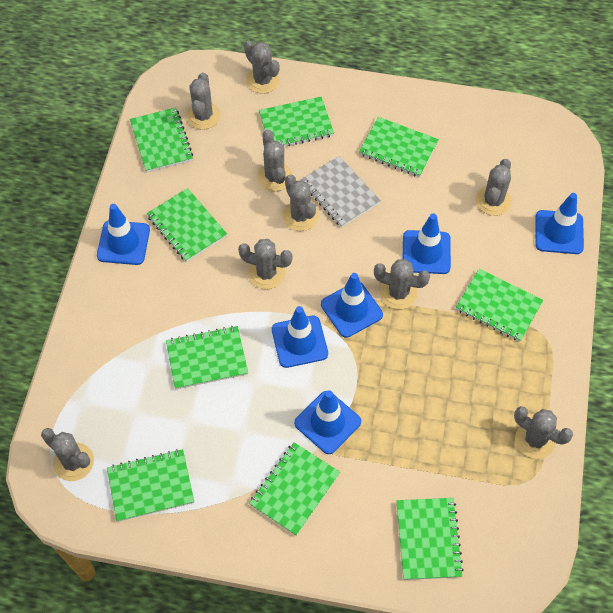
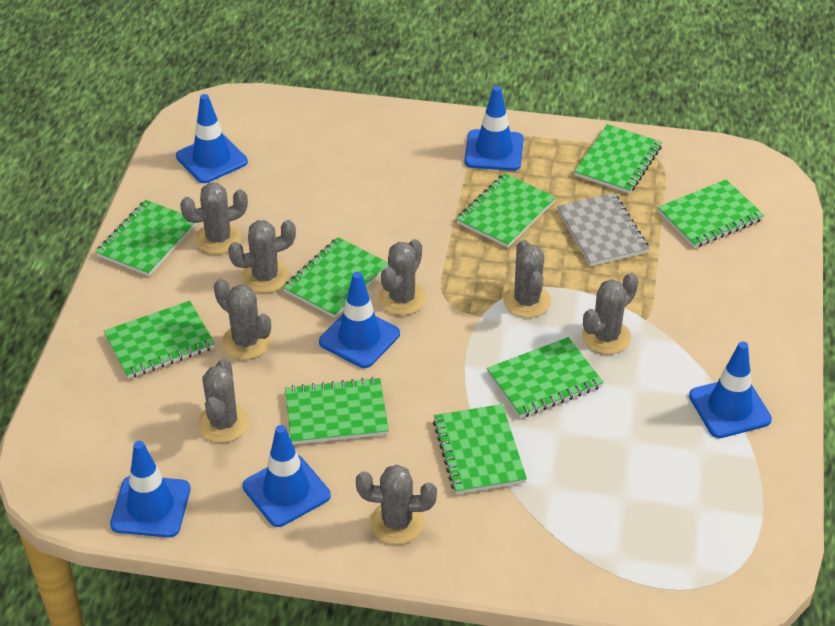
grey cactus: [41,428,94,481] [186,72,220,130] [238,239,292,289] [244,40,280,94] [257,129,292,191] [282,175,319,231] [374,259,430,309] [476,159,512,216] [514,406,573,459] = 9 -> [180,183,248,254] [198,358,249,443] [214,279,271,360] [228,220,296,293] [356,465,437,544] [378,239,426,315] [503,240,551,318] [582,273,638,354] = 8

